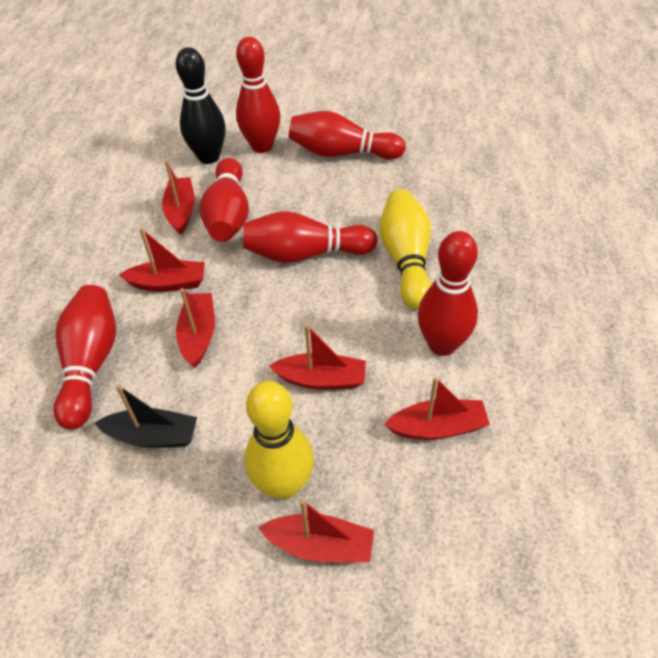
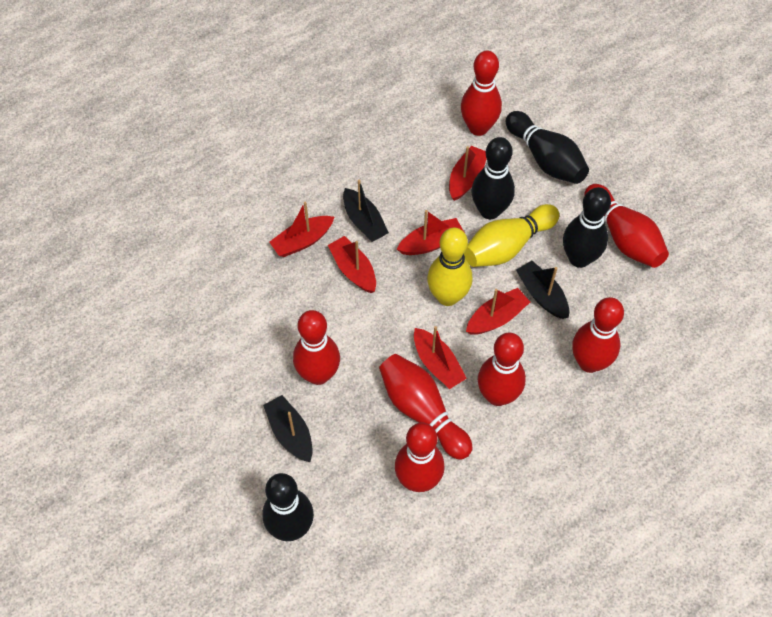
black boat: [95,385,197,448] = 1 -> [263,395,313,462] [343,180,389,242] [516,261,569,319] = 3
black bowling pin: [176,47,226,164] = 1 -> [262,473,314,541] [471,137,515,219] [506,111,589,184] [563,187,611,268] = 4
red bowling pin: [53,285,116,430] [199,158,249,242] [236,37,280,153] [243,211,378,263] [289,111,406,160] [417,231,478,356] = 6 -> [293,310,340,385] [379,354,472,460] [395,423,445,492] [461,51,502,136] [478,332,526,406] [572,297,624,373] [585,184,669,268] = 7

